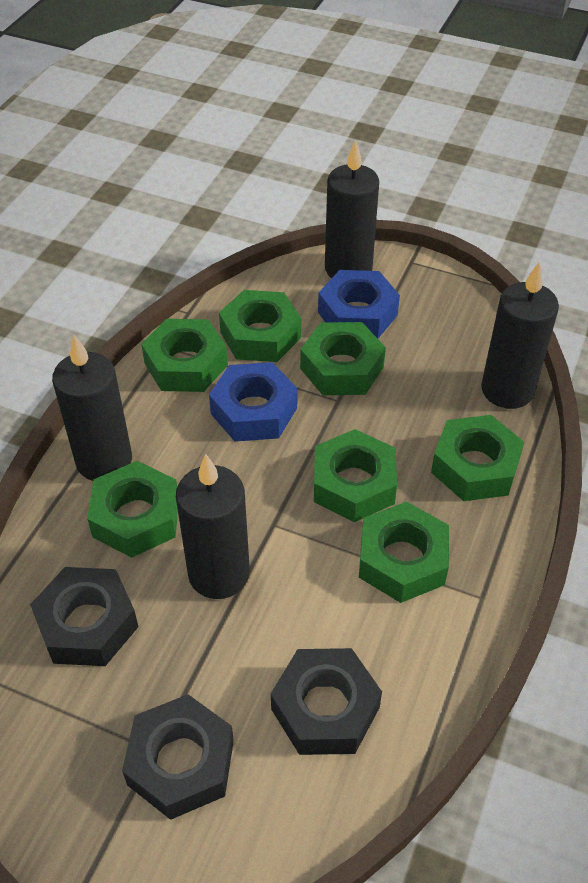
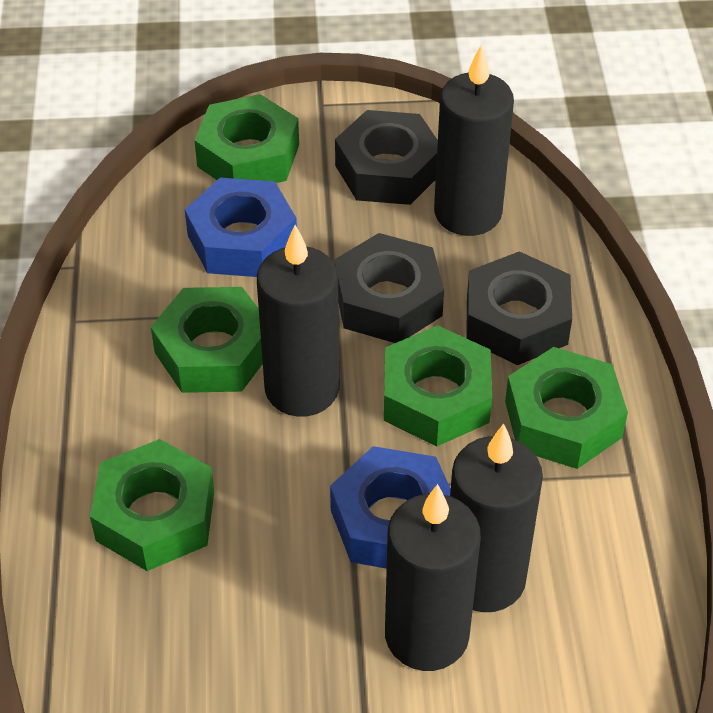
green nut: [87,461,178,558] [141,319,228,392] [219,290,301,362] [300,322,386,395] [314,429,397,522] [359,502,449,603] [431,415,524,501] = 7 -> [90,439,214,571] [151,287,263,393] [194,94,299,183] [384,325,492,446] [505,347,628,469] = 5

